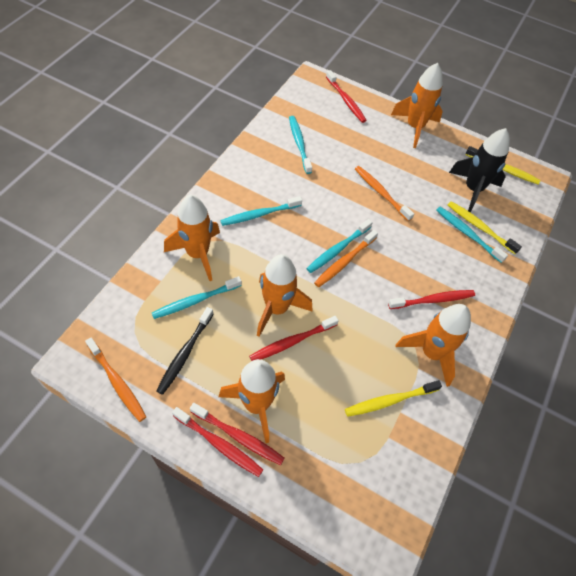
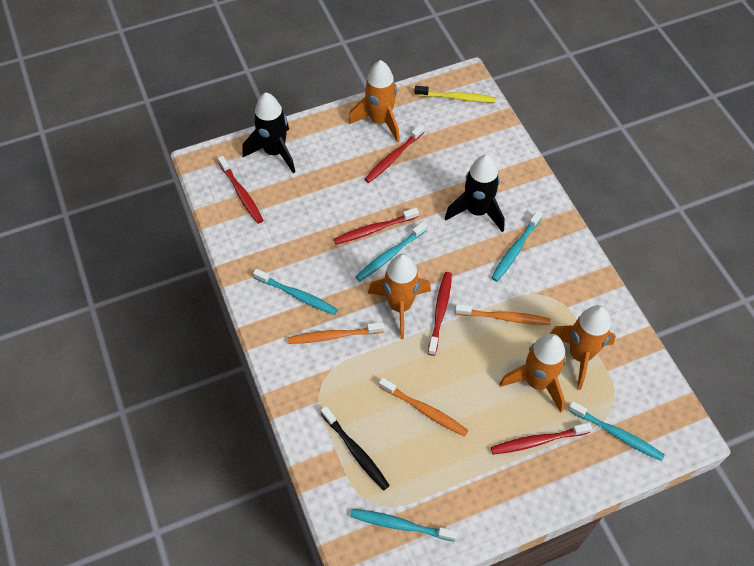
black rocket: [449,128,510,213] = 1 -> [242,92,295,173] [445,154,505,232] = 2
orange rocket: [164,195,220,281] [219,359,285,443] [257,254,313,337] [391,63,443,148] [395,304,471,387] = 5 -> [348,60,400,143] [368,254,431,339] [500,334,566,413] [550,305,616,390] = 4
yellow toothbrush: [345,380,442,417] [448,201,522,254] [465,146,541,185] = 3 -> [414,86,496,103] = 1

